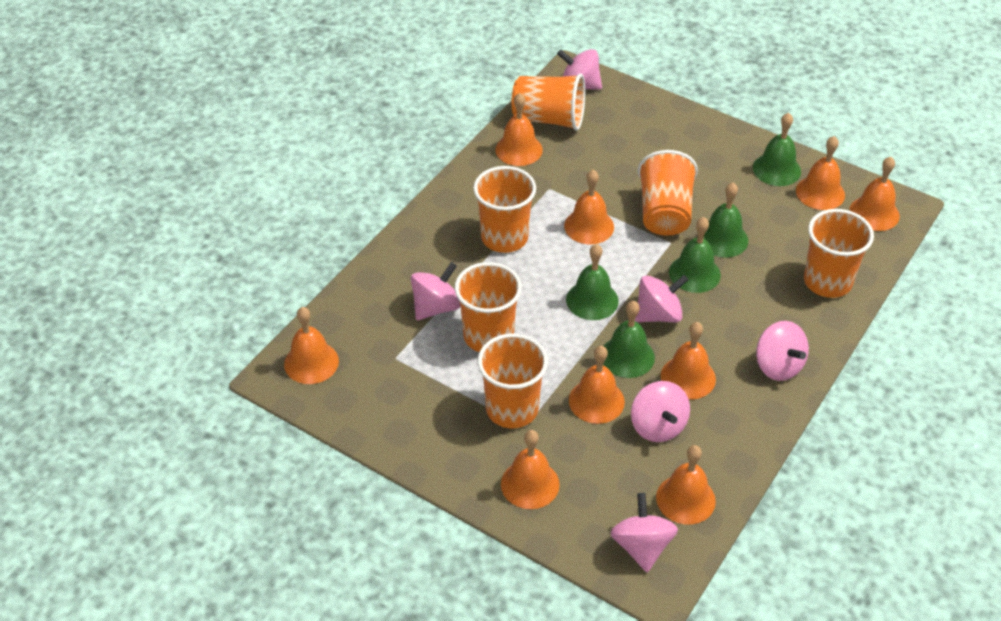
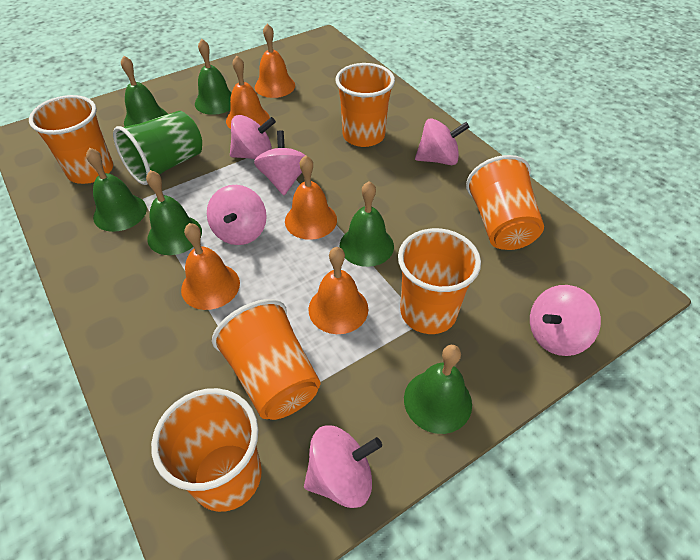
green bell: [566,244,619,320] [603,301,655,378] [669,217,721,293] [704,183,748,258] [753,113,801,186] = 5 -> [86,148,147,232] [121,56,168,127] [146,170,202,255] [195,39,232,115] [339,181,394,267] [404,345,472,434] = 6
green cup: none = 0 -> [113,111,202,185] = 1
orange bell: [284,307,339,384] [495,93,543,166] [501,430,560,509] [564,170,614,244] [569,346,625,424] [656,445,716,525] [661,322,716,399] [796,136,845,210] [849,157,900,231] = 9 -> [181,223,240,310] [226,56,270,129] [255,23,295,98] [285,155,337,240] [309,247,368,334] = 5

